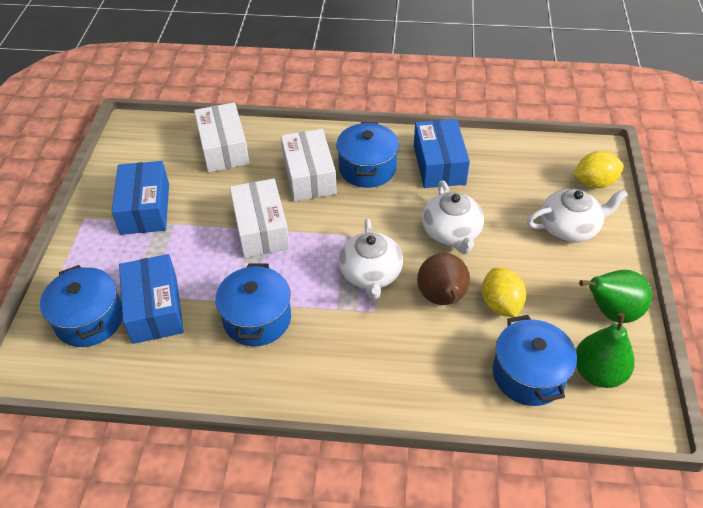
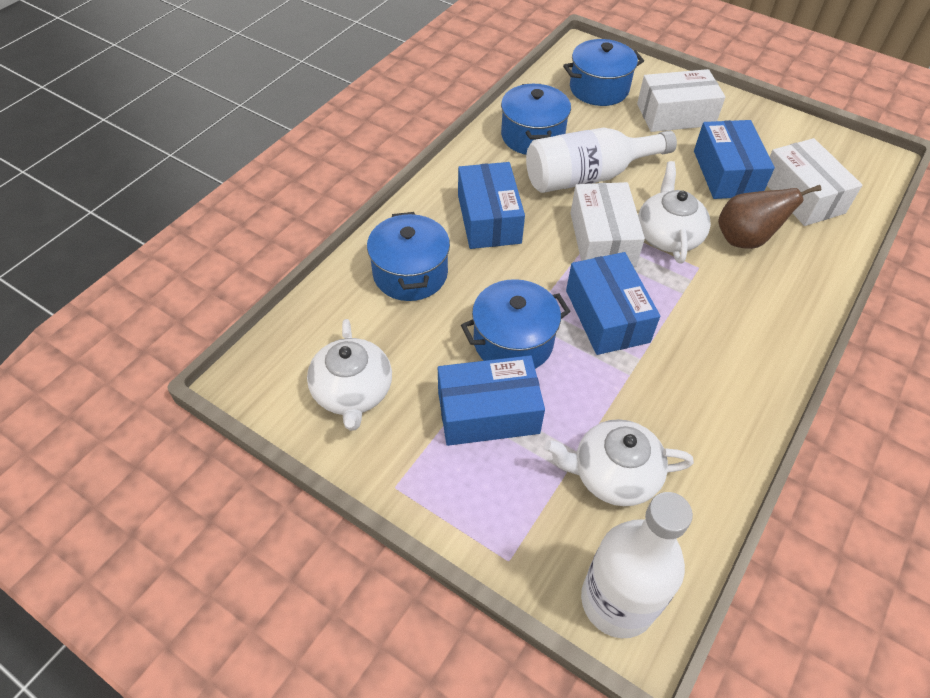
blue box: [112,161,169,235] [119,254,184,344] [414,119,470,188] = 3 -> [438,355,545,446] [458,162,525,249] [566,252,660,355] [694,120,775,199] = 4
green pear: [576,313,635,388] [579,270,652,323] = 2 -> none = 0
white bottle: none = 0 -> [526,128,677,193] [581,492,693,638] = 2
yellow lemon: [482,268,526,317] [573,151,624,188] = 2 -> none = 0

